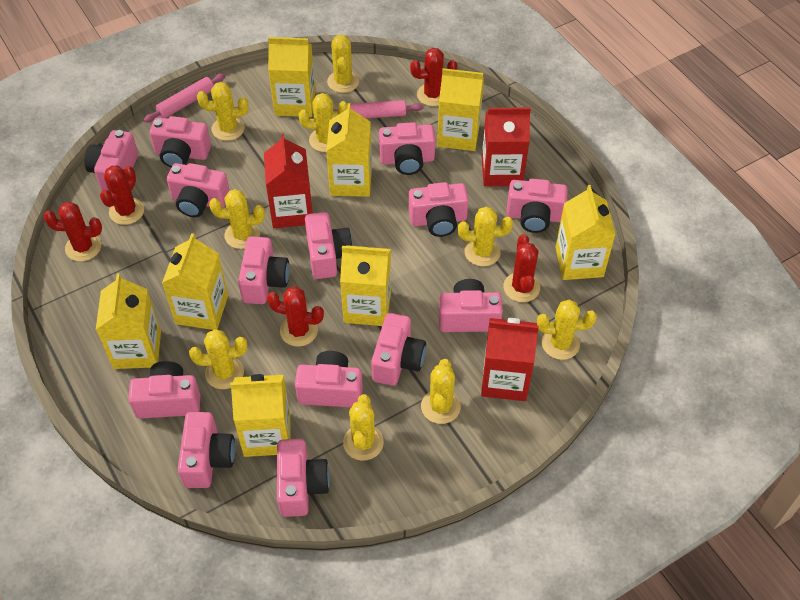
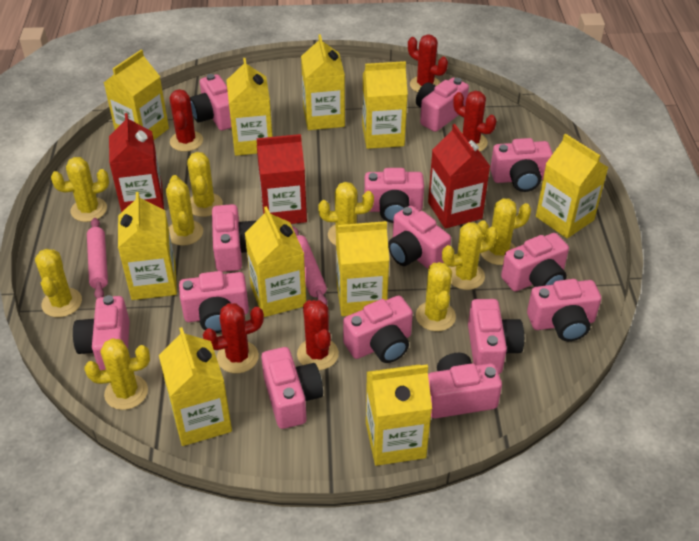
yellow carton: [96,274,161,369] [162,233,228,330] [230,374,291,457] [268,37,316,117] [326,103,372,197] [340,245,391,326] [437,68,484,151] [555,185,616,280] = 8 -> [104,50,169,140] [118,192,177,300] [159,327,232,446] [226,58,273,156] [245,206,306,317] [301,34,345,130] [336,221,389,316] [362,61,408,149] [366,364,432,466] [536,134,609,238] = 10

